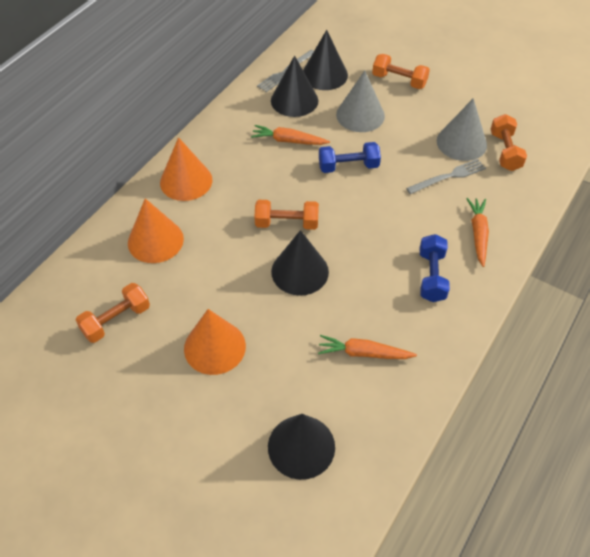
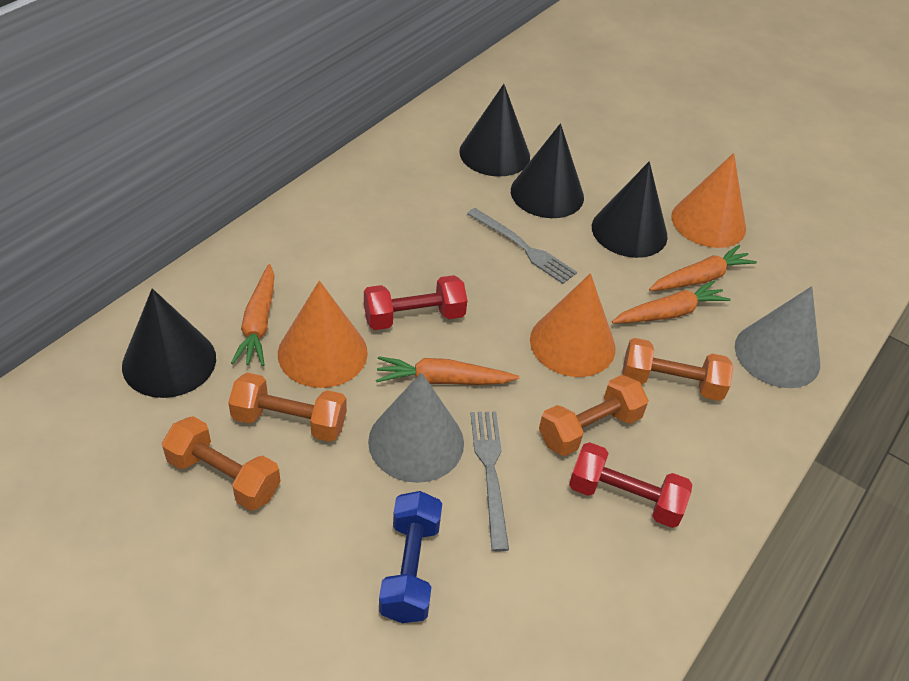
blue dumbbell: [319,142,381,173] [420,234,450,302] = 2 -> [379,491,442,623] = 1
orange carrot: [251,125,330,145] [318,335,417,359] [467,198,489,267] = 3 -> [231,264,274,366] [376,356,519,385] [612,280,731,323] [649,245,757,291] = 4
red dumbbell: none = 0 -> [364,275,467,330] [569,442,692,528] = 2

